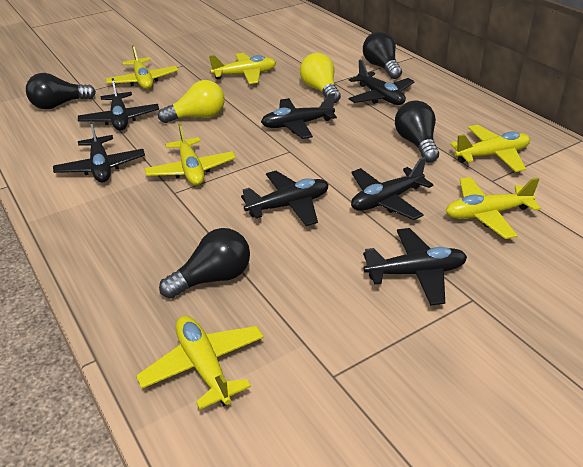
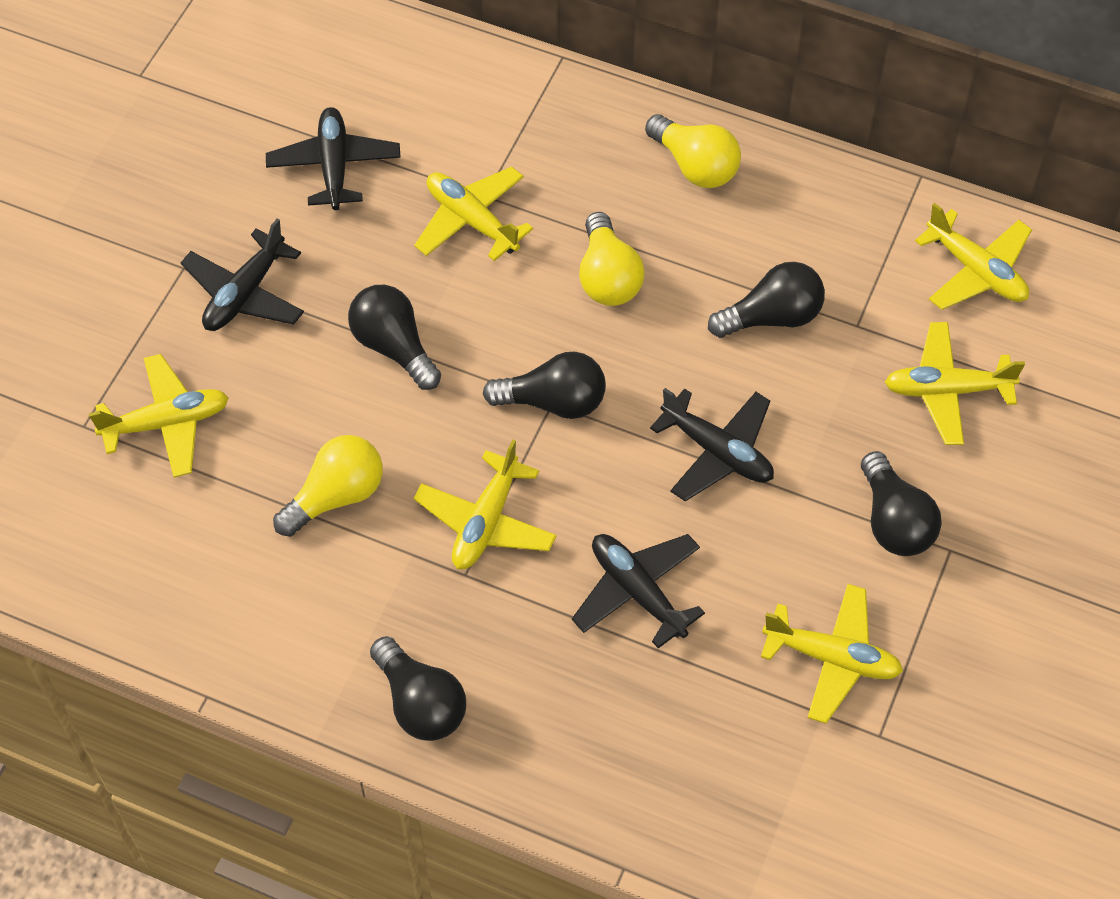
black light bulb: [26,73,96,109] [159,228,250,299] [363,31,402,79] [395,100,439,163] = 4 -> [348,285,441,390] [370,636,466,741] [483,352,606,419] [708,262,825,338] [861,451,942,556] = 5
black plane: [53,121,145,182] [78,78,159,131] [241,171,329,226] [261,93,337,139] [348,60,415,105] [351,157,433,220] [363,228,467,306] = 7 -> [181,219,304,331] [266,107,401,210] [572,534,705,648] [650,388,774,501] = 4
yellow light bulb: [158,80,225,123] [300,53,341,103] = 2 -> [273,435,383,537] [579,212,645,306] [645,114,741,188] = 3

